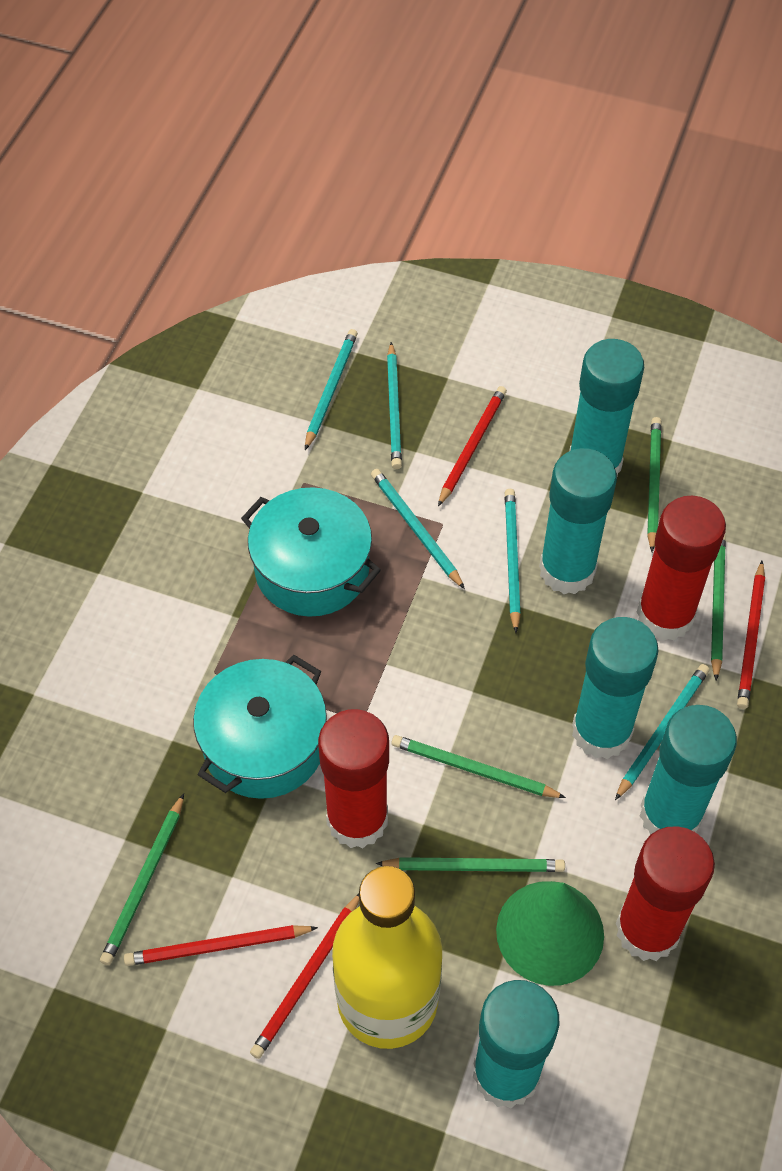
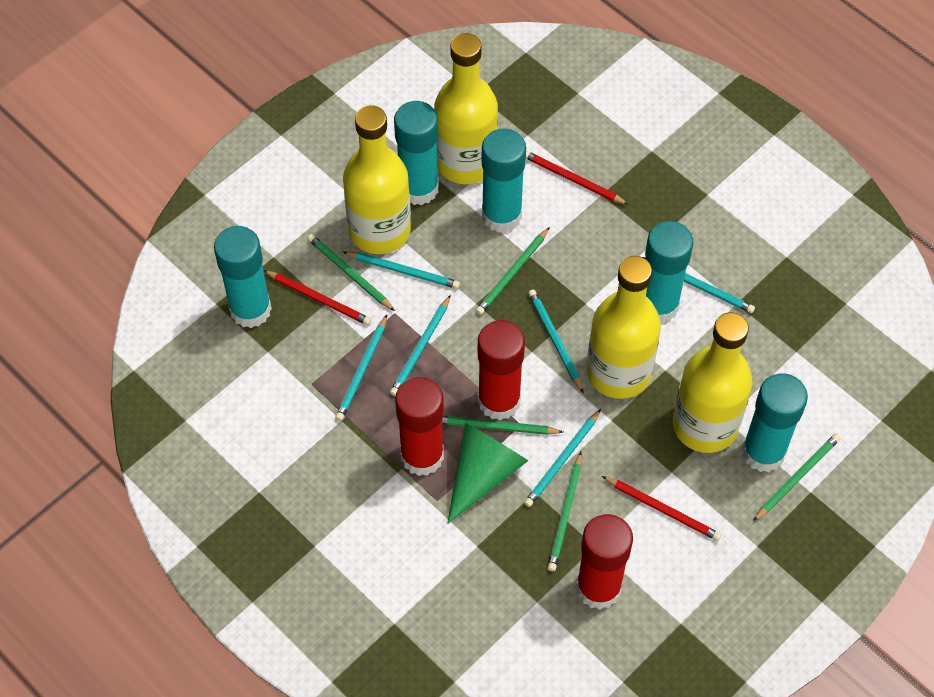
red pencil: [124,925,318,966] [250,894,359,1059] [438,386,507,506] [737,561,765,709] = 4 -> [263,270,371,325] [526,151,629,205] [602,476,721,541] = 3
turquoise pencil: [305,329,358,450] [371,469,465,589] [387,342,402,469] [505,489,521,633] [615,664,709,800] = 5 -> [335,315,387,421] [343,251,460,289] [390,295,451,396] [524,409,601,507] [528,289,584,393] [643,257,755,313] = 6
turquoise pot: [193,655,327,799] [241,487,381,617] = 2 -> none = 0
yellow bottle: [332,866,442,1049] = 1 -> [343,105,411,254] [434,33,498,184] [587,256,661,399] [673,312,753,453] = 4

